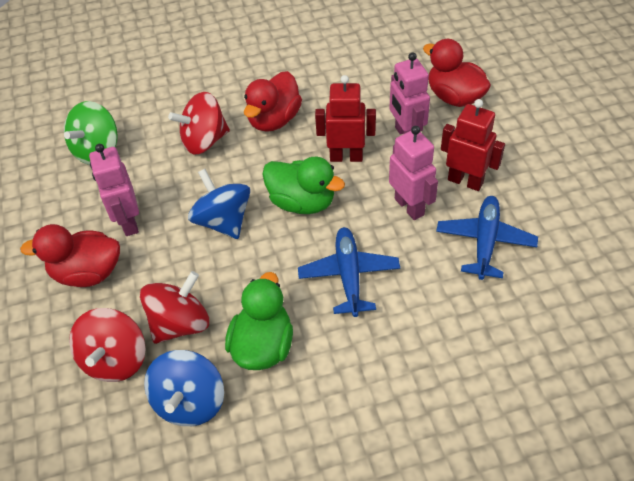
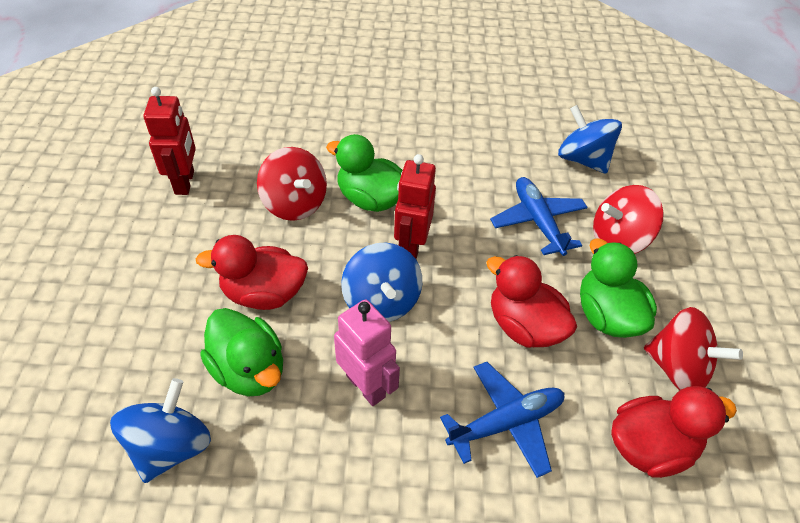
blue spinning top: [144,350,224,426] [188,169,250,239] = 2 -> [110,378,211,483] [341,243,422,322] [558,105,622,174] = 3
green duck: [225,272,293,370] [262,157,345,214] = 2 -> [200,308,283,396] [326,134,402,212] [580,239,657,338] = 3
green spinning top: [64,101,118,165] = 1 -> none = 0
pink robot: [89,144,139,236] [389,126,438,220] [390,52,430,135] = 3 -> [334,299,400,406] = 1

